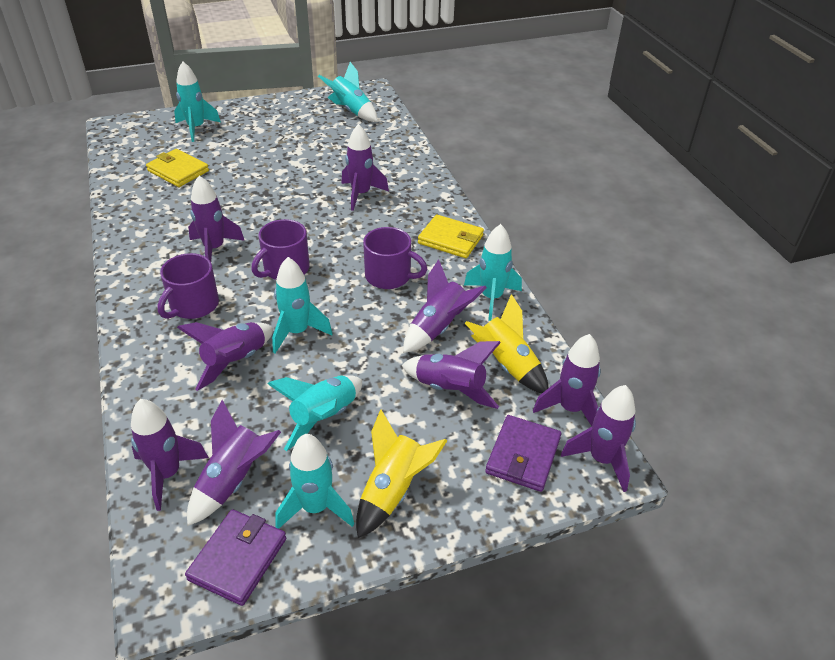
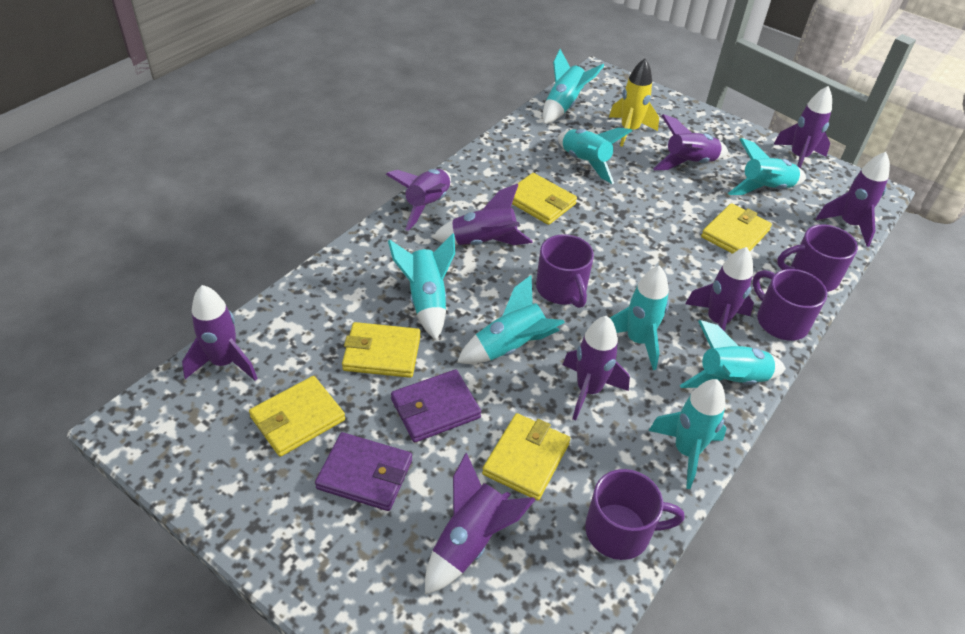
purple mug: [157,253,219,319] [251,219,309,280] [363,227,427,289] = 3 -> [536,234,594,308] [585,469,685,560] [753,269,827,341] [777,224,858,292] = 4
turquoise rocket: [174,62,221,142] [267,375,362,451] [272,257,333,354] [275,434,354,529] [318,62,378,122] [464,224,522,321] = 6 -> [388,234,455,340] [457,274,565,364] [543,49,605,124] [558,128,632,184] [610,266,669,370] [648,379,727,489] [680,320,786,388] [728,138,806,195] = 8
yellow rocket: [356,410,447,538] [465,294,549,393] = 2 -> [609,58,659,147] = 1
yellow wallet: [146,149,209,187] [418,214,484,258] = 2 -> [249,376,345,457] [342,322,421,378] [482,413,570,500] [512,173,577,225] [701,203,772,254] = 5

